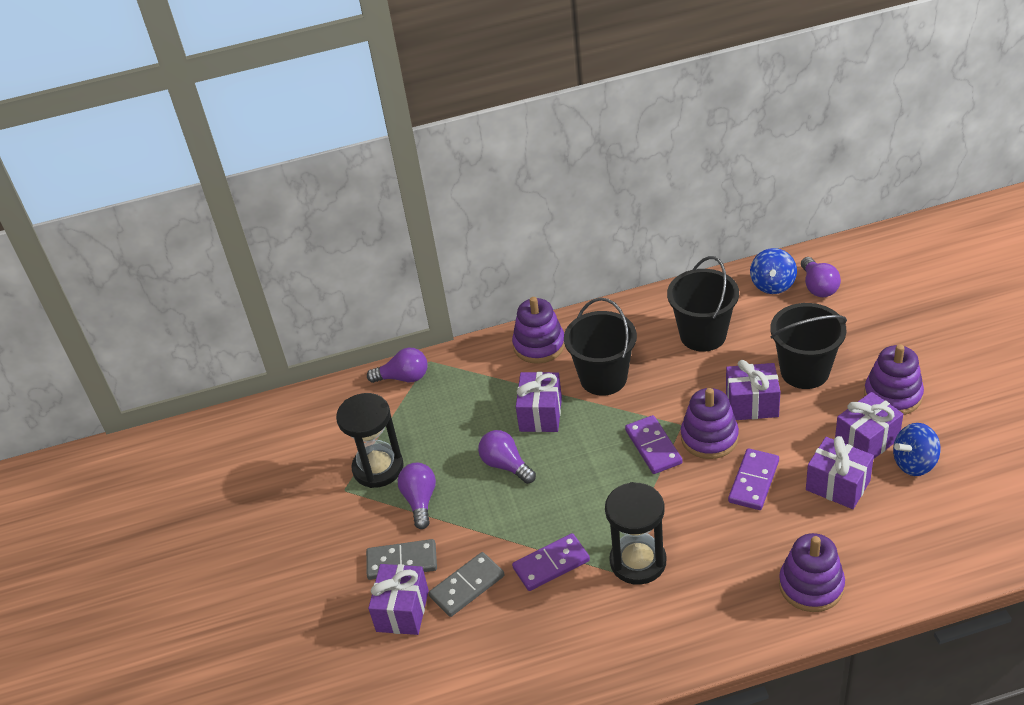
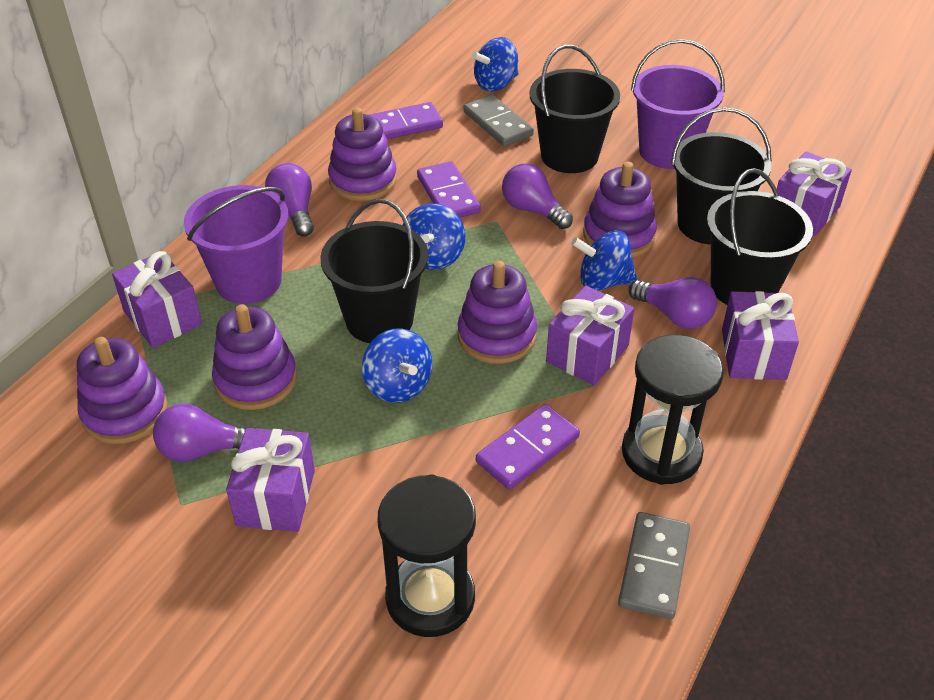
black bucket: [564,298,637,396] [667,256,739,352] [770,303,847,389] = 3 -> [320,199,428,343] [529,45,620,173] [671,107,772,245] [707,168,813,305] = 4
blue spinning top: [750,248,797,294] [893,423,941,476] = 2 -> [362,329,432,403] [402,203,465,270] [472,37,518,92] [571,230,637,291] = 4
purple bucket: none = 0 -> [184,185,288,304] [631,39,725,169] = 2
purple stacking toy: [512,297,565,364] [681,388,739,459] [779,533,845,612] [864,344,924,415] = 4 -> [77,337,168,444] [212,304,297,410] [328,108,397,201] [458,261,537,364] [583,162,657,257] = 5

